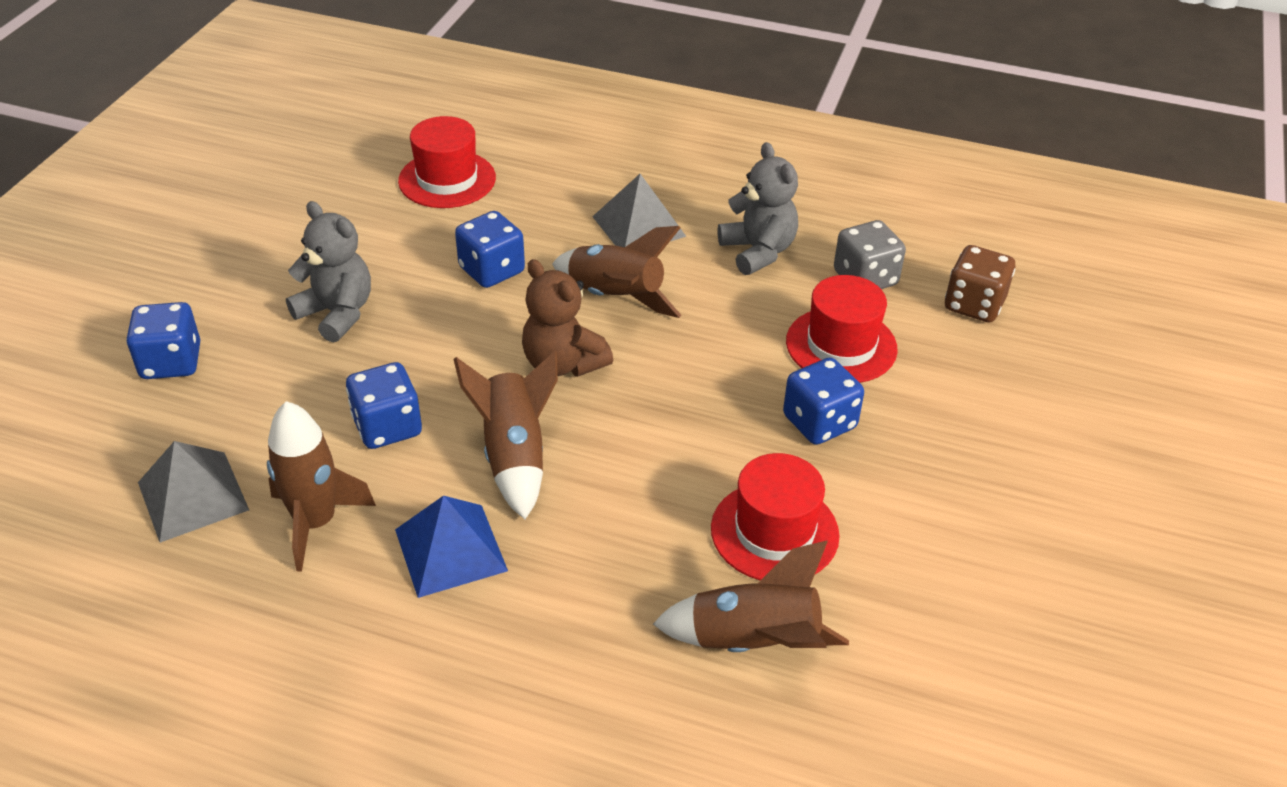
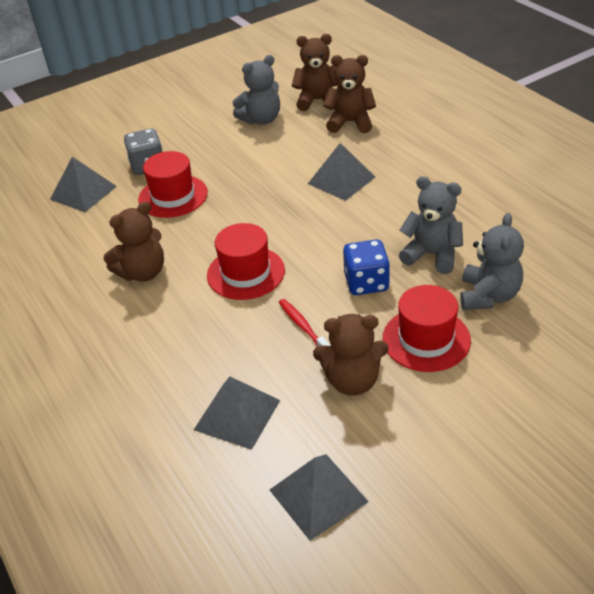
blue dice: [126,302,200,379] [346,362,422,449] [455,211,525,288] [783,358,864,445] = 4 -> [343,239,390,295] = 1
blue pyramid: [395,495,508,598] = 1 -> none = 0
brown dice: [945,245,1015,322] = 1 -> none = 0
brown rocket: [267,401,376,572] [453,351,558,519] [552,226,681,318] [653,541,849,652] = 4 -> none = 0
brown teddy bear: [522,259,613,377] = 1 -> [104,201,164,282] [292,34,338,111] [313,314,389,396] [323,55,376,133] = 4
grey pyramid: [138,441,249,543] [592,174,687,247] = 2 -> [50,157,117,212] [194,376,280,450] [270,454,369,541] [308,143,375,201] = 4
grey teddy bear: [286,201,371,343] [718,142,798,275] = 2 -> [233,55,280,125] [399,176,463,274] [460,213,524,310] = 3
red toothbrush: none = 0 -> [279,299,331,346] = 1

